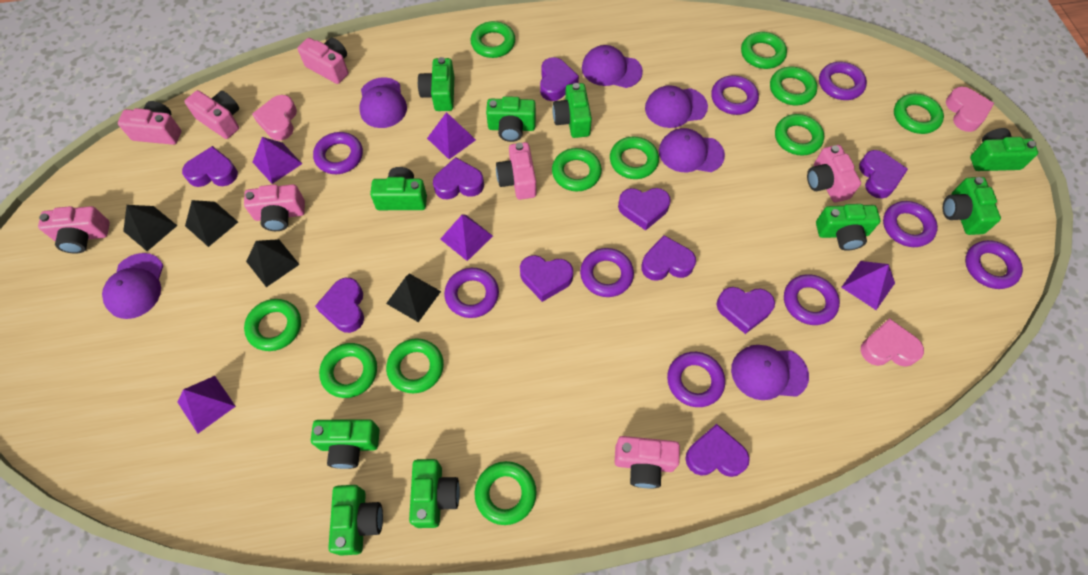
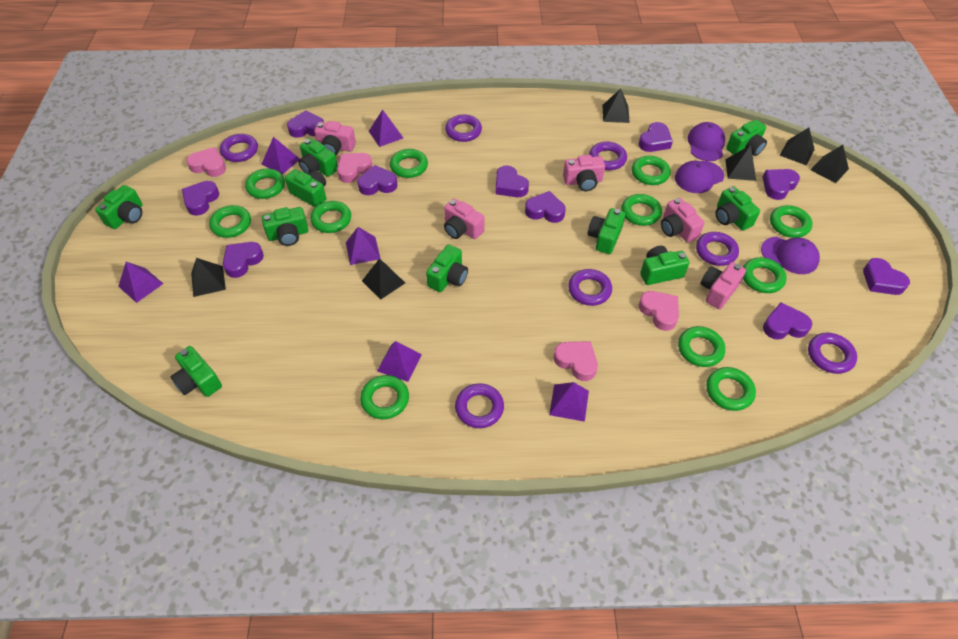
black pyramid: [123,205,177,251] [185,200,238,247] [246,239,300,287] [386,274,441,322] = 4 -> [191,258,226,297] [362,258,405,300] [603,89,630,123] [725,145,756,181] [780,128,815,165] [810,145,849,183] = 6
pink camera: [38,206,110,254] [118,101,181,145] [184,90,239,139] [244,184,305,231] [298,38,348,84] [496,142,536,200] [615,436,680,488] [807,145,861,202] = 8 -> [314,121,356,156] [444,198,485,239] [563,155,605,191] [661,198,705,242] [700,262,746,309] = 5
pink heart: [252,95,297,141] [861,318,924,367] [946,87,994,132] = 3 -> [187,147,226,177] [337,153,373,183] [554,341,598,381] [639,291,679,331] = 4
purple cap: [102,253,164,319] [359,77,407,128] [582,45,643,88] [645,85,708,128] [659,128,725,172] [731,345,809,400] = 6 -> [675,161,724,193] [687,122,725,161] [761,237,820,274] = 3
purple pyramid: [177,376,236,433] [252,137,302,184] [427,112,476,159] [440,214,493,261] [841,261,895,310] = 5 -> [118,262,164,303] [262,137,300,174] [346,227,380,265] [369,109,403,147] [377,341,422,382] [549,382,589,422] = 6
purple ring: [313,132,363,174] [444,268,499,318] [580,248,634,297] [667,352,725,407] [711,75,759,115] [784,274,840,325] [819,62,867,100] [883,201,938,247] [965,240,1023,289] = 9 -> [220,134,258,162] [445,114,482,142] [455,383,504,428] [568,269,612,306] [589,141,627,170] [696,232,739,266] [808,333,857,374] = 7

